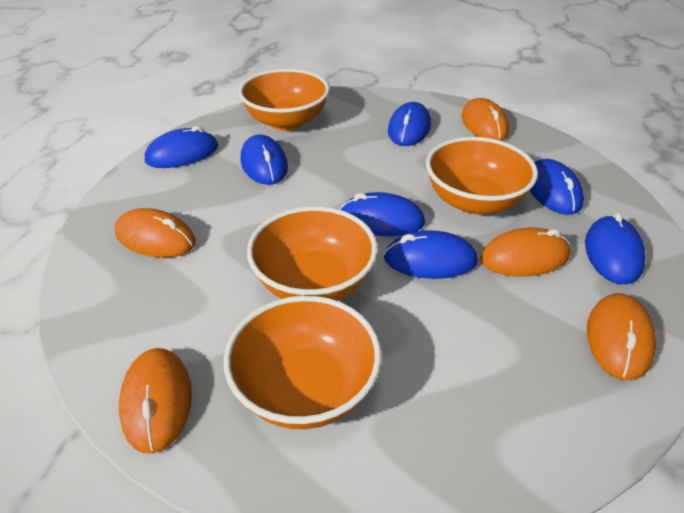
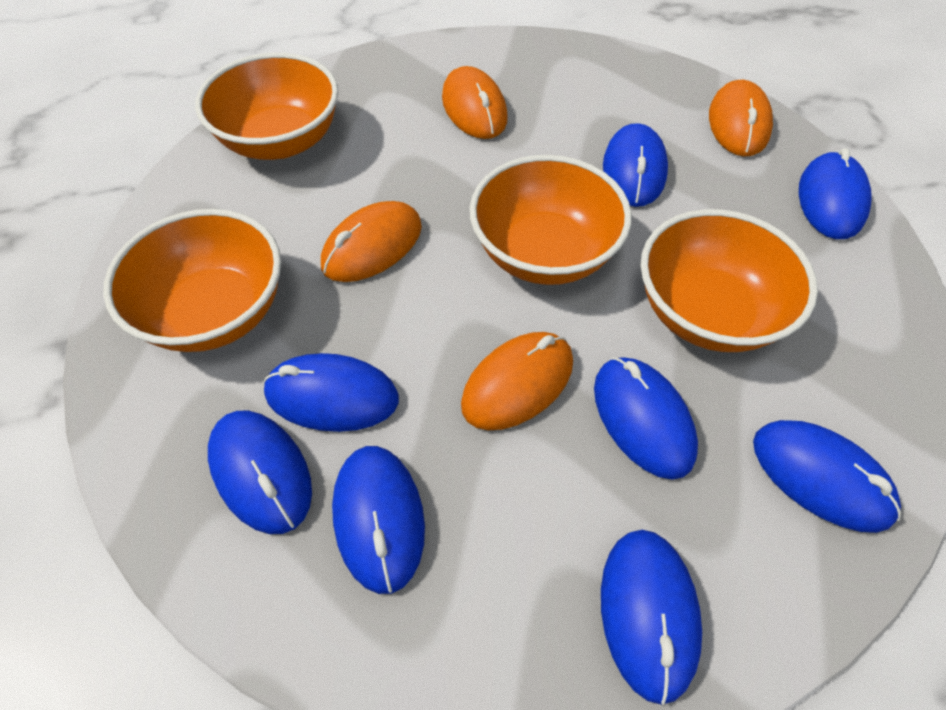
blue mouse: [145,126,218,168] [241,135,288,185] [340,192,425,237] [384,230,478,279] [388,102,431,146] [530,159,584,215] [585,212,646,284] = 7 -> [208,411,312,534] [263,353,399,432] [332,446,425,594] [594,357,698,480] [601,530,702,705] [603,123,668,207] [753,420,901,533] [799,148,872,239] = 8
orange mouse: [115,208,196,258] [119,348,192,454] [461,98,509,141] [480,228,570,277] [587,293,656,381] = 5 -> [321,201,422,282] [442,66,508,139] [461,332,573,430] [709,80,773,157] = 4

